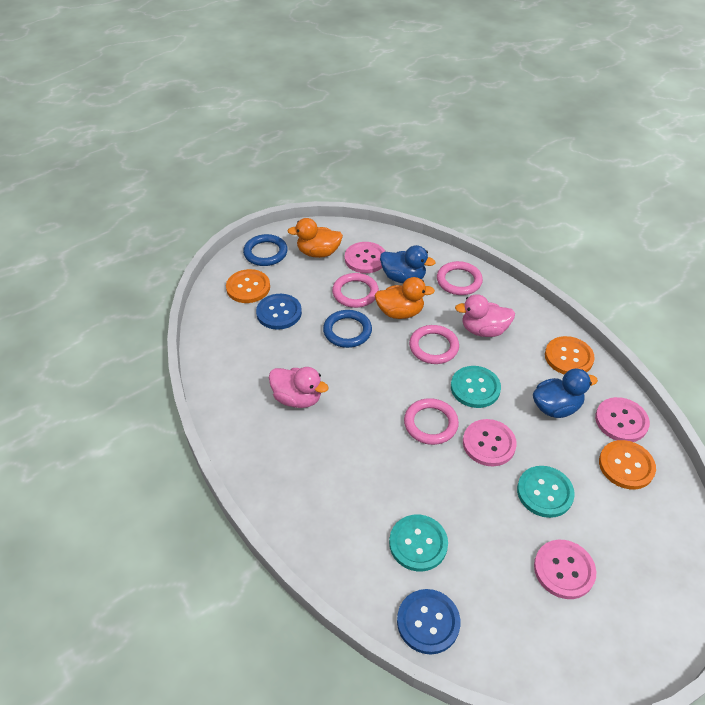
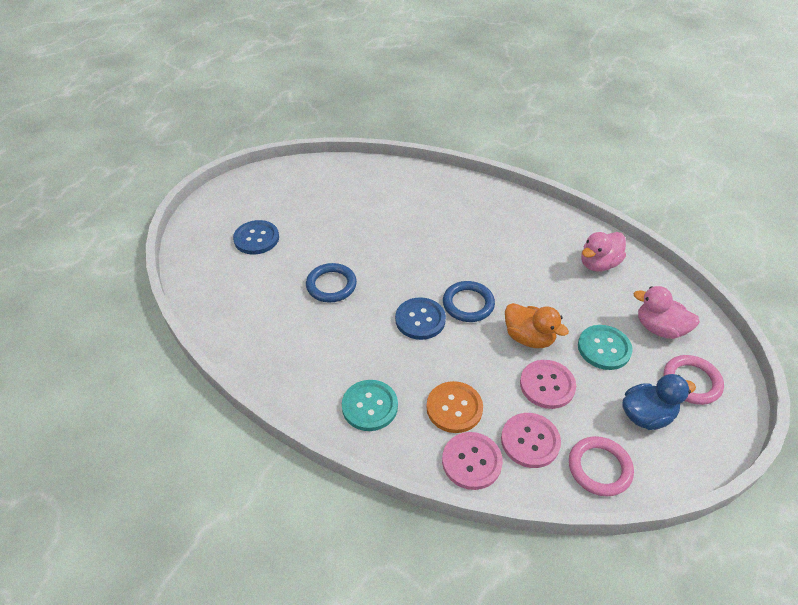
blue duck: [380,245,435,283] [533,368,598,418] = 2 -> [622,374,696,430] = 1
orange button: [226,269,270,303] [545,336,595,375] [599,440,656,489] = 3 -> [426,381,483,433] = 1
orange duck: [288,218,343,258] [375,277,435,319] = 2 -> [505,303,569,348] = 1
pink button: [345,242,386,273] [463,419,517,466] [534,540,596,599] [595,397,650,442] = 4 -> [442,432,503,490] [501,413,561,468] [520,360,576,409] = 3
pink ring: [332,273,379,308] [404,398,459,445] [409,325,459,364] [437,261,483,295] = 4 -> [569,436,634,496] [664,355,724,405] = 2
turquoise button: [389,514,448,572] [451,366,501,408] [517,466,575,518] = 3 -> [342,380,398,431] [578,325,633,370] = 2

